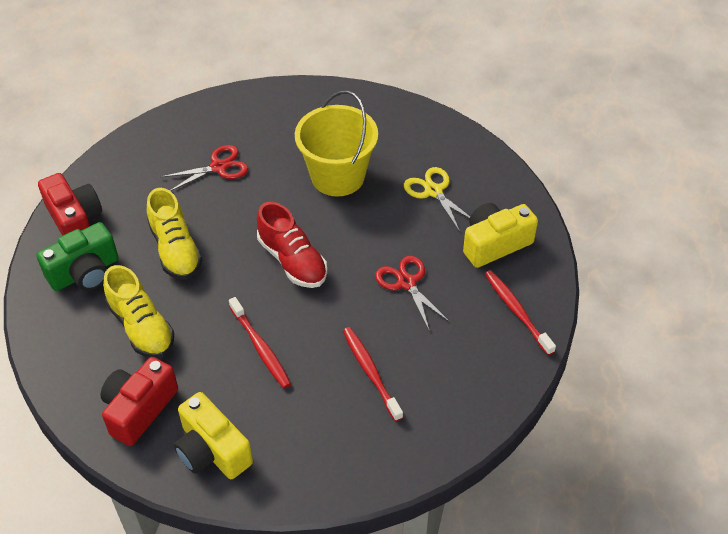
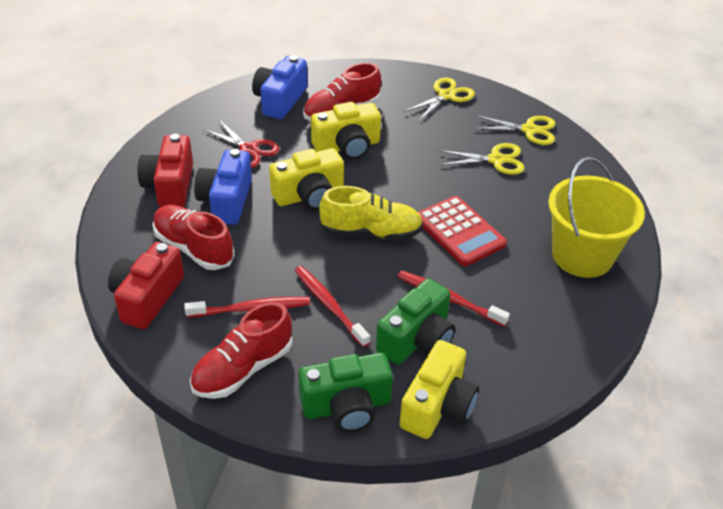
blue camera: none = 0 -> [194,149,252,225] [252,55,307,119] = 2
green camera: [36,222,119,291] = 1 -> [299,353,393,432] [376,279,455,365] = 2
red calculator: none = 0 -> [418,196,507,266] = 1
red scissors: [161,145,248,191] [375,256,450,332] = 2 -> [202,119,279,168] = 1
red shoe: [257,202,327,288] = 1 -> [152,205,235,270] [190,302,293,399] [303,63,381,121] = 3
yellow camera: [174,392,253,479] [463,203,538,268] = 2 -> [269,148,344,210] [311,102,381,160] [400,340,479,439] = 3
yellow scissors: [404,167,470,232] = 1 -> [403,77,475,121] [438,143,525,175] [473,115,555,145] = 3
yellow shoe: [103,265,174,358] [147,188,202,280] = 2 -> [319,186,423,240] = 1

